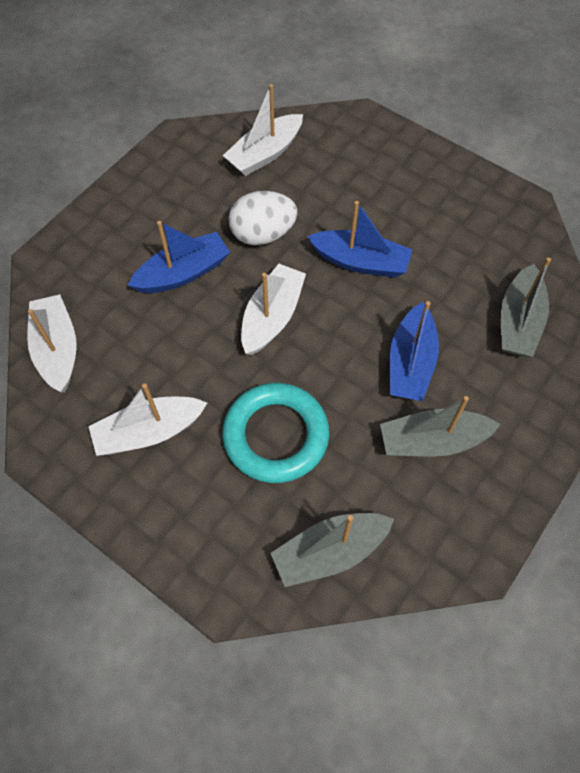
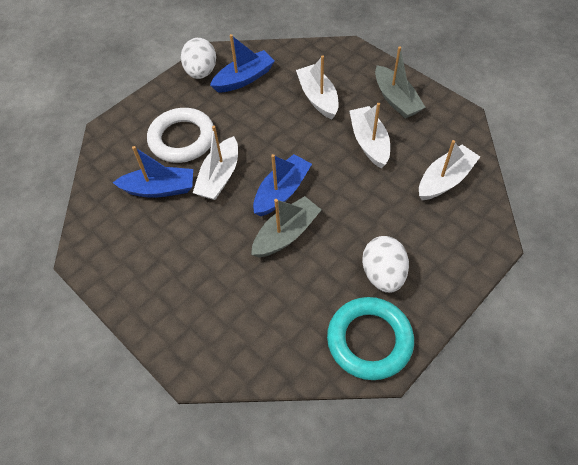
grey boat: [271,513,394,587] [380,396,501,457] [501,258,551,357] = 3 -> [251,196,321,257] [375,46,426,118] = 2
white egg: [228,191,297,245] = 1 -> [181,38,216,79] [362,236,409,293] = 2
white ring: none = 0 -> [147,108,214,163] = 1

